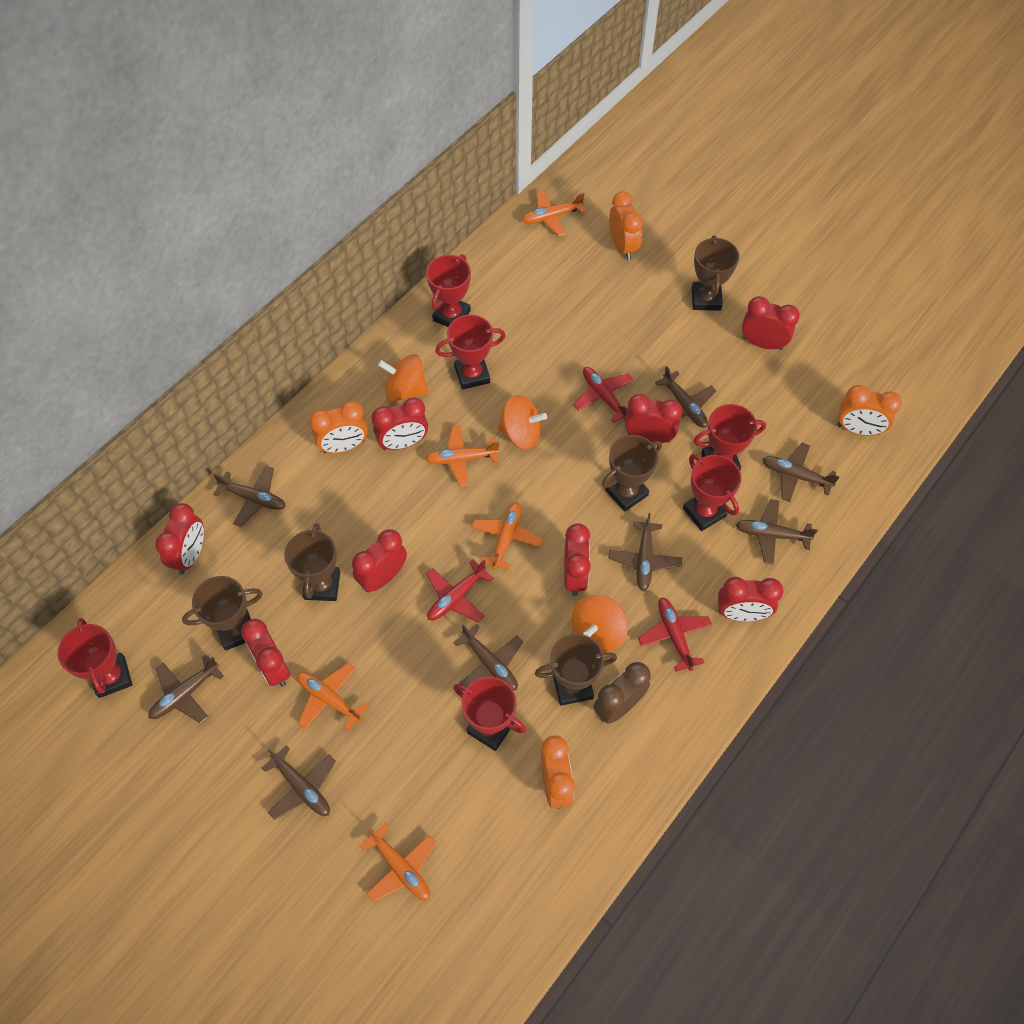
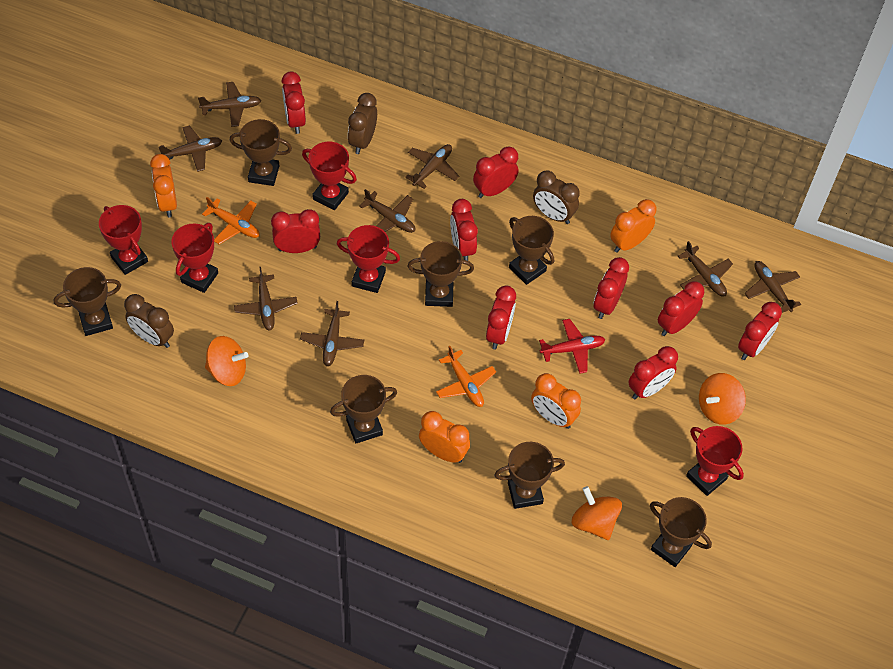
brown clock: [593,662,651,724] = 1 -> [124,294,174,348] [348,93,377,154] [533,170,580,224] = 3
brown trophy: [182,576,263,650] [284,523,340,601] [535,634,617,706] [602,435,662,512] [692,235,739,311] = 5 -> [54,267,121,336] [229,119,292,186] [330,375,397,443] [407,241,474,307] [494,442,565,509] [509,216,554,285] [650,497,712,567] = 7
orange plane: [297,663,369,731] [360,823,436,902] [425,426,500,487] [471,502,543,570] [522,190,586,236] = 5 -> [202,197,260,244] [436,346,496,407] = 2
red clock: [155,503,204,575] [241,619,290,687] [352,529,407,593] [372,397,428,450] [564,523,591,596] [625,394,682,443] [718,577,783,621] [742,296,800,350] = 8 -> [271,209,320,253] [281,71,306,134] [450,199,478,261] [473,146,519,198] [486,286,516,349] [593,257,629,319] [628,346,678,399] [658,281,704,336] [738,302,782,360] = 9
red plane: [426,559,493,622] [573,367,633,423] [638,597,712,672] = 3 -> [539,319,605,374] = 1
red trophy: [58,618,132,698] [426,254,471,327] [435,314,506,390] [453,677,526,751] [683,454,741,531] [693,404,766,470] = 6 -> [99,205,148,275] [171,223,218,293] [302,142,357,210] [337,225,400,293] [686,426,744,496] = 5

